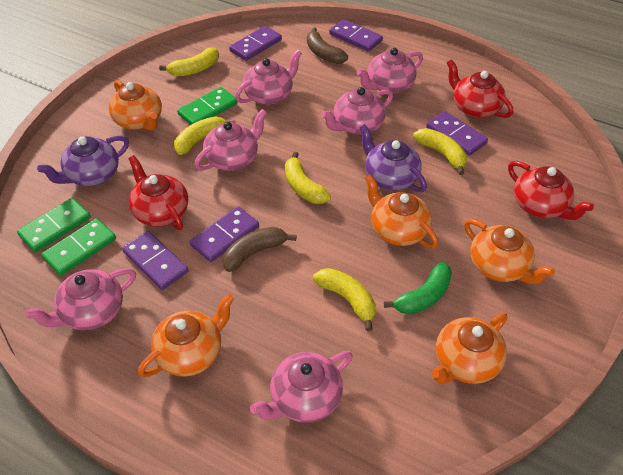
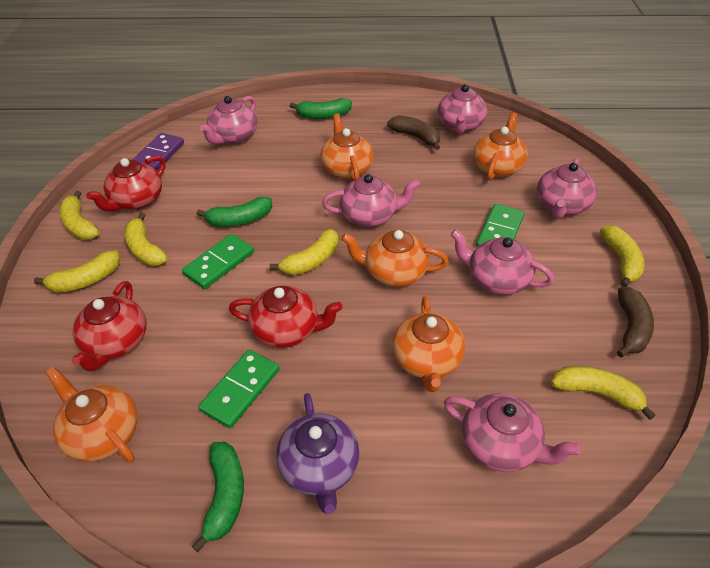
green banana: [384,262,452,315] = 1 -> [192,442,244,552] [197,197,272,227] [290,98,352,119] = 3
purple domino: [122,231,188,290] [190,206,259,262] [229,26,282,61] [329,19,383,52] [426,111,488,156] = 5 -> [132,133,184,171] = 1
purple teapot: [37,136,129,186] [359,124,427,192] = 2 -> [276,393,360,514] = 1
yellow banana: [159,48,219,76] [174,116,235,155] [285,152,331,204] [313,268,376,331] [413,128,467,175] = 5 -> [34,250,120,293] [59,191,100,240] [124,213,168,266] [270,229,339,275] [551,366,656,420] [600,225,644,287] = 6

